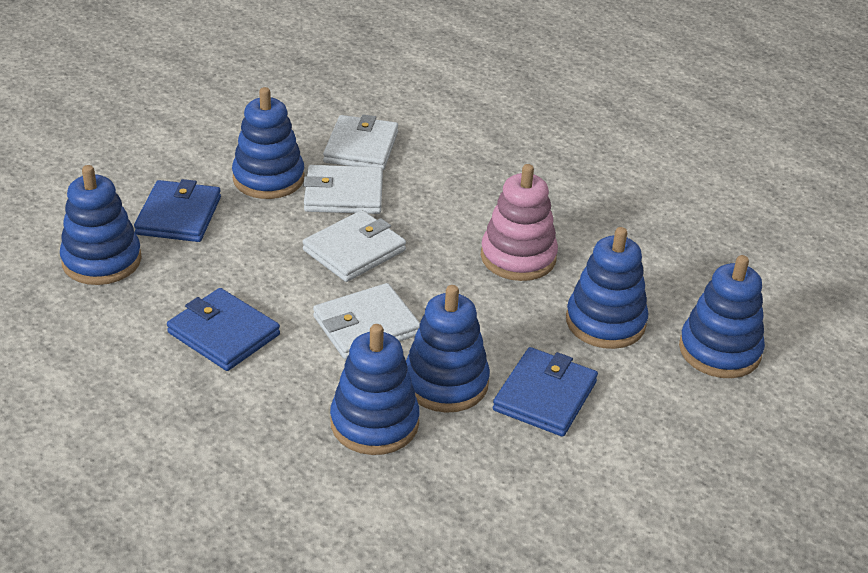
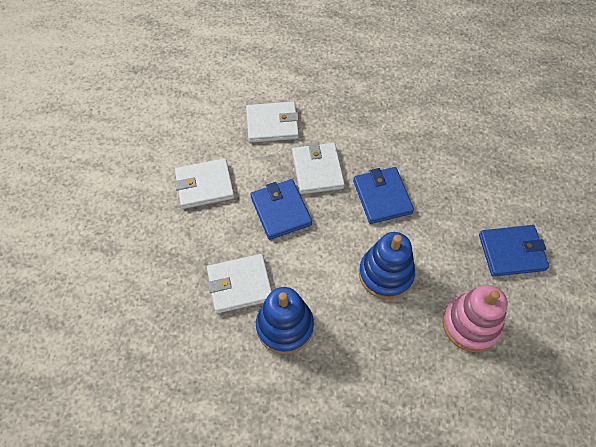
blue stacking toy: [60,165,142,285] [232,87,305,199] [330,324,420,455] [406,285,490,413] [566,227,648,349] [679,255,765,378] = 6 -> [256,287,314,354] [359,232,415,299] = 2

